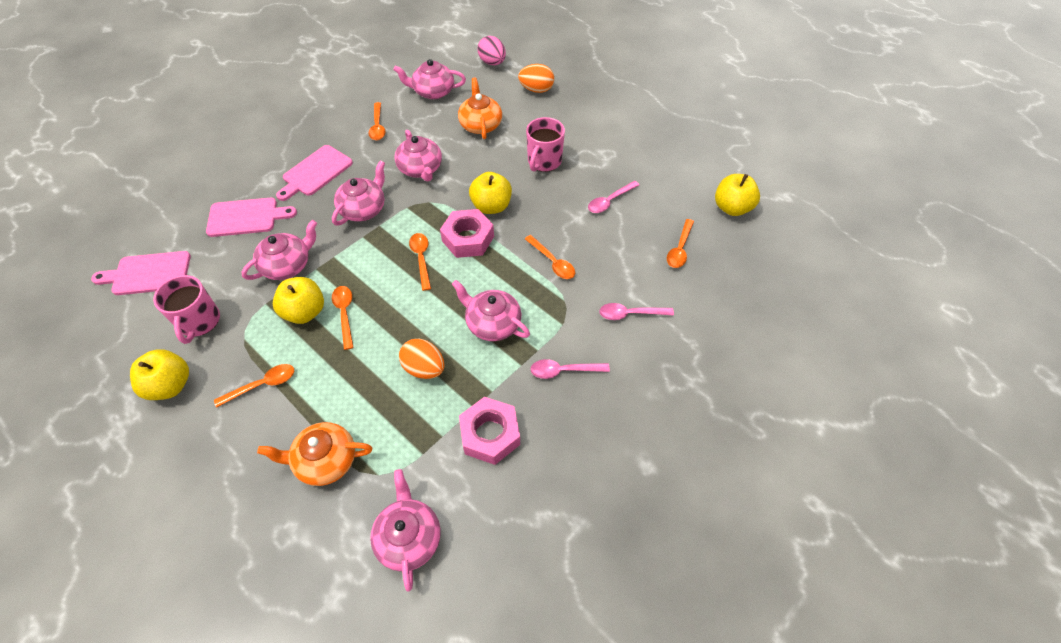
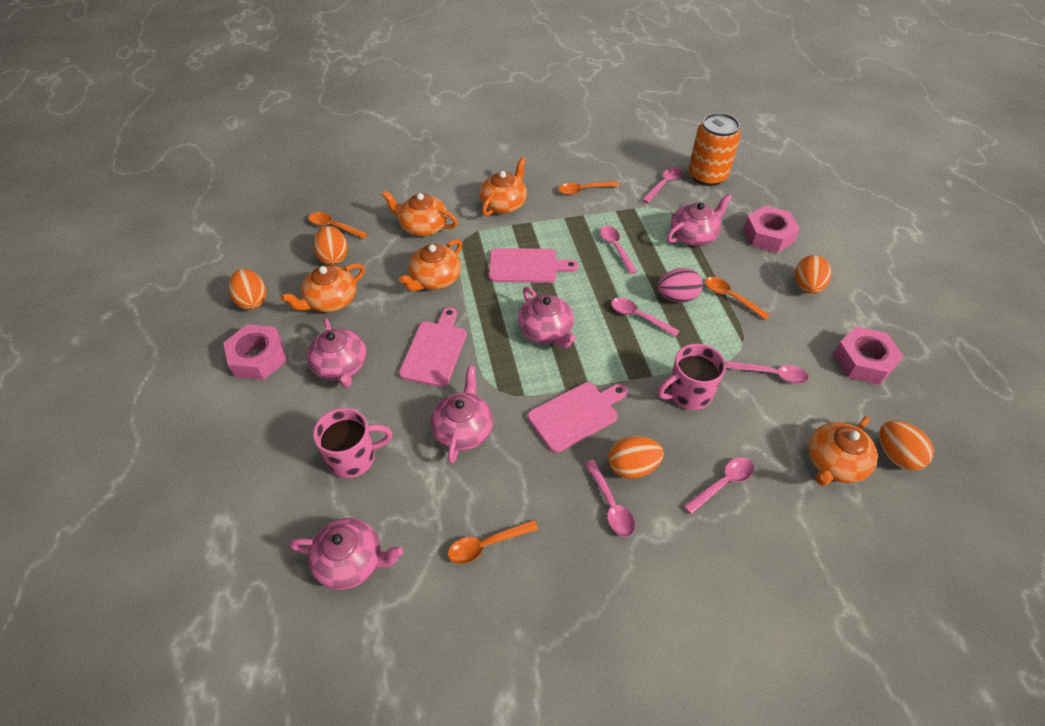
orange can: none = 0 -> [689,113,741,186] = 1
orange egg: [399,339,445,379] [518,64,554,93] = 2 -> [229,269,266,310] [314,226,348,265] [608,436,664,479] [795,255,831,294] [879,420,934,471] = 5
orange spoon: [214,364,294,408] [332,286,354,350] [369,102,385,140] [409,233,431,291] [525,235,575,279] [667,219,694,268] = 6 -> [308,212,368,239] [448,520,538,564] [559,181,620,195] [705,277,770,320] = 4
orange teapot: [257,422,372,486] [458,78,502,139] = 2 -> [281,263,365,312] [382,191,458,236] [399,239,462,291] [479,157,527,216] [808,416,878,486] = 5
pink nut: [440,209,494,258] [459,397,520,465] = 2 -> [223,324,287,380] [743,206,800,253] [833,326,904,385] = 3
pink spoon: [530,359,610,379] [588,181,639,213] [599,303,674,320] = 3 -> [585,460,635,537] [600,226,637,274] [611,298,679,337] [642,167,682,203] [684,457,754,514] [727,361,809,383] = 6
pink teapot: [241,220,317,280] [332,161,385,225] [370,469,441,591] [393,59,466,99] [394,130,442,182] [452,280,530,341] = 6 -> [289,518,403,590] [307,318,366,388] [430,366,493,464] [518,287,576,348] [667,194,732,246] = 5
yellow apple: [130,349,189,400] [273,277,324,324] [469,172,512,214] [715,174,760,216] = 4 -> none = 0

